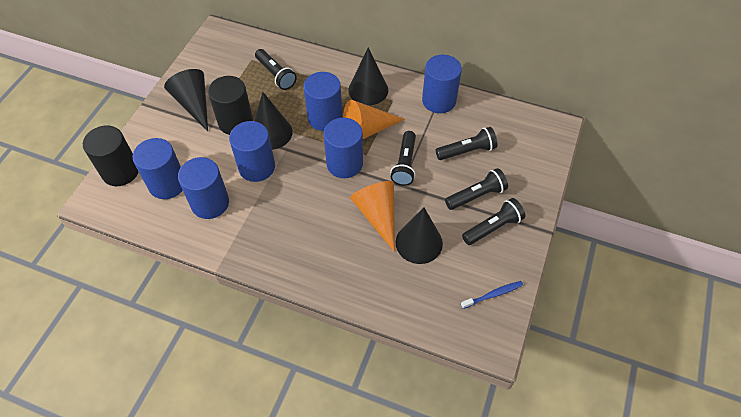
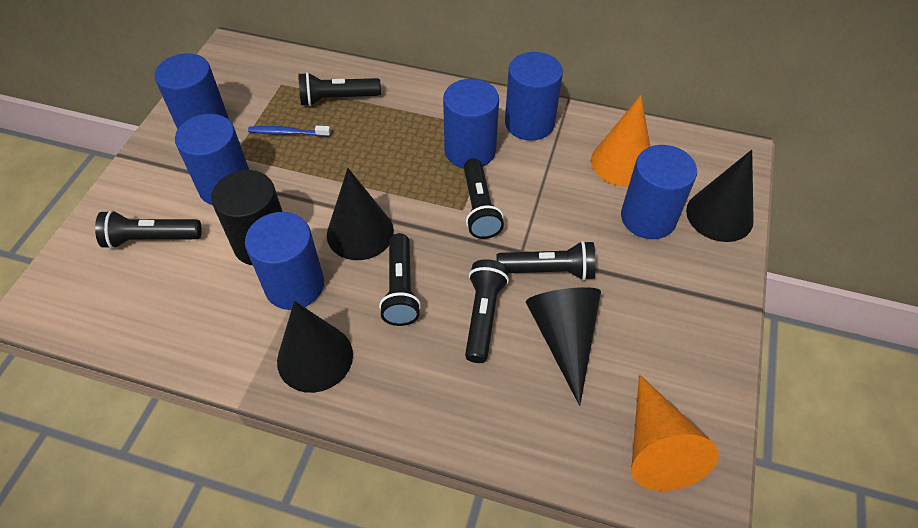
black cylinder: [83,125,139,186] [208,76,253,135] = 2 -> [211,170,282,265] = 1
black flashlight: [255,49,297,90] [390,131,416,186] [436,127,497,160] [445,168,508,210] [462,198,525,245] = 5 -> [95,210,202,249] [298,72,381,106] [379,233,421,326] [464,158,504,239] [465,259,509,363] [496,241,596,280] = 6

